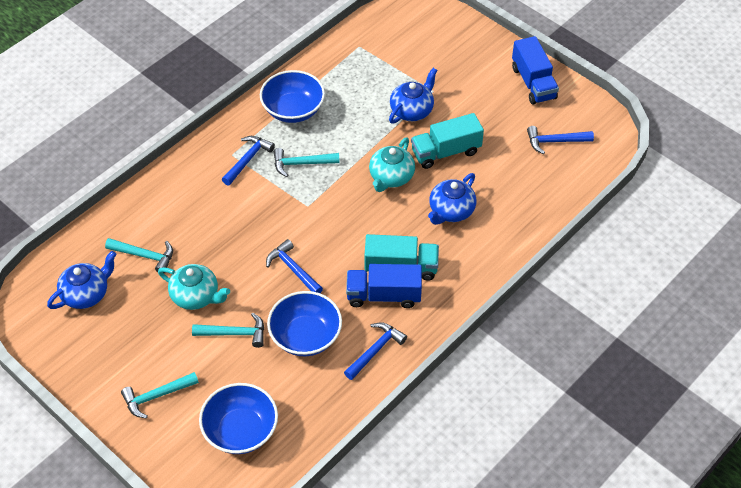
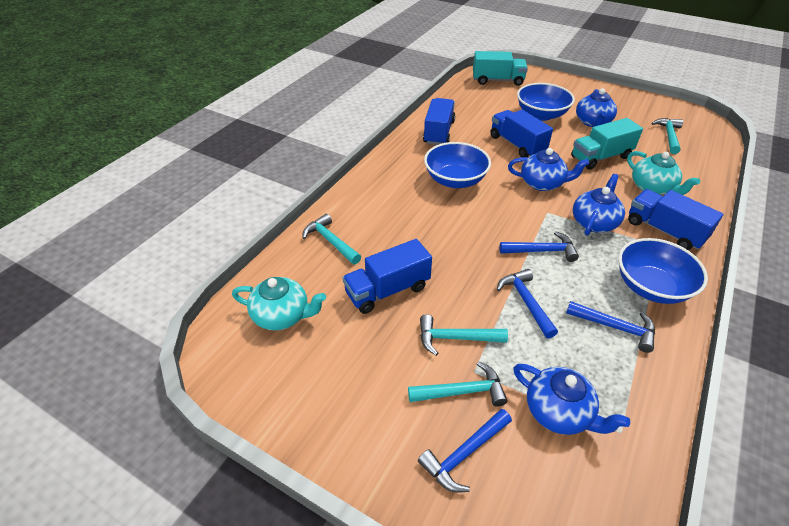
blue teapot: [47,251,116,309] [389,68,437,124] [428,173,476,225] = 3 -> [508,148,590,191] [513,364,630,435] [573,174,625,235] [576,88,617,127] = 4
blue truck: [346,264,422,308] [512,36,559,104] = 2 -> [342,239,432,314] [423,98,455,145] [490,110,553,157] [628,189,723,250] = 4

